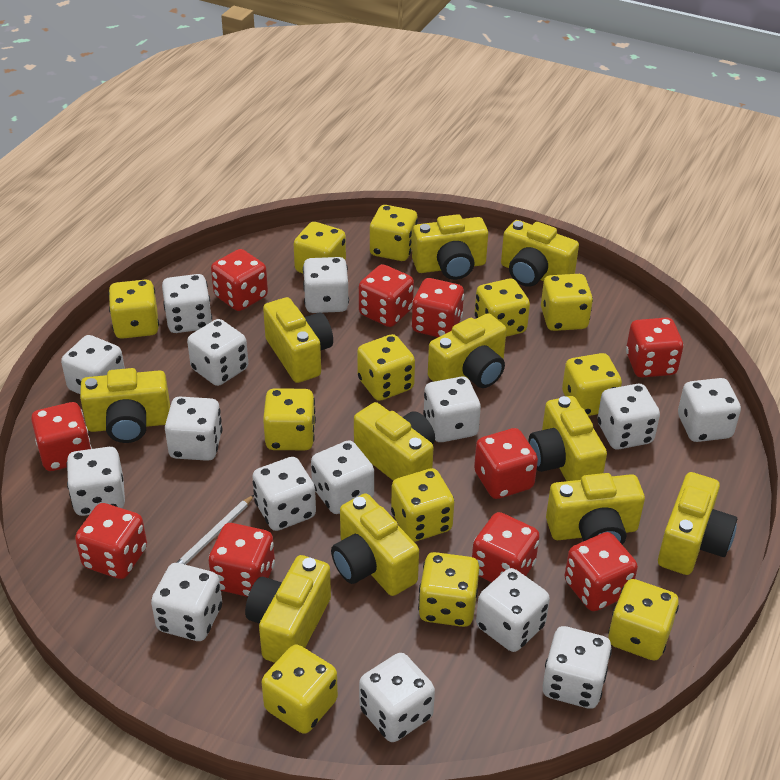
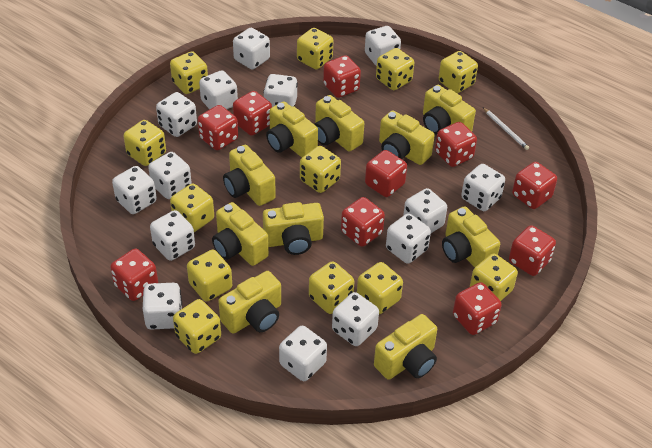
white dice: [61,335,125,394] [66,447,125,516] [151,563,222,641] [162,274,212,333] [165,397,222,461] [187,319,248,386] [252,457,316,531] [303,257,349,313] [311,440,374,514] [359,653,435,742] [423,377,481,442] [476,568,550,652] [543,626,612,709] [597,384,660,449] [678,378,741,442] = 15 -> [112,166,157,214] [143,283,182,330] [148,152,192,199] [150,210,195,261] [156,92,197,137] [199,70,238,109] [233,28,270,69] [263,74,298,107] [279,326,327,381] [332,292,379,346] [365,26,401,66] [386,213,431,264] [403,188,447,233] [461,164,505,211] = 14
yellow camera: [80,368,170,443] [245,555,331,663] [263,297,333,383] [331,493,419,596] [354,402,435,481] [412,214,488,280] [428,313,506,388] [501,220,579,287] [529,396,607,481] [546,473,645,545] [658,472,737,575] = 11 -> [212,202,269,266] [218,271,281,334] [223,145,276,206] [263,202,324,255] [266,101,318,157] [314,95,364,151] [374,314,437,380] [379,110,435,165] [423,85,476,135] [442,206,500,268] = 10

